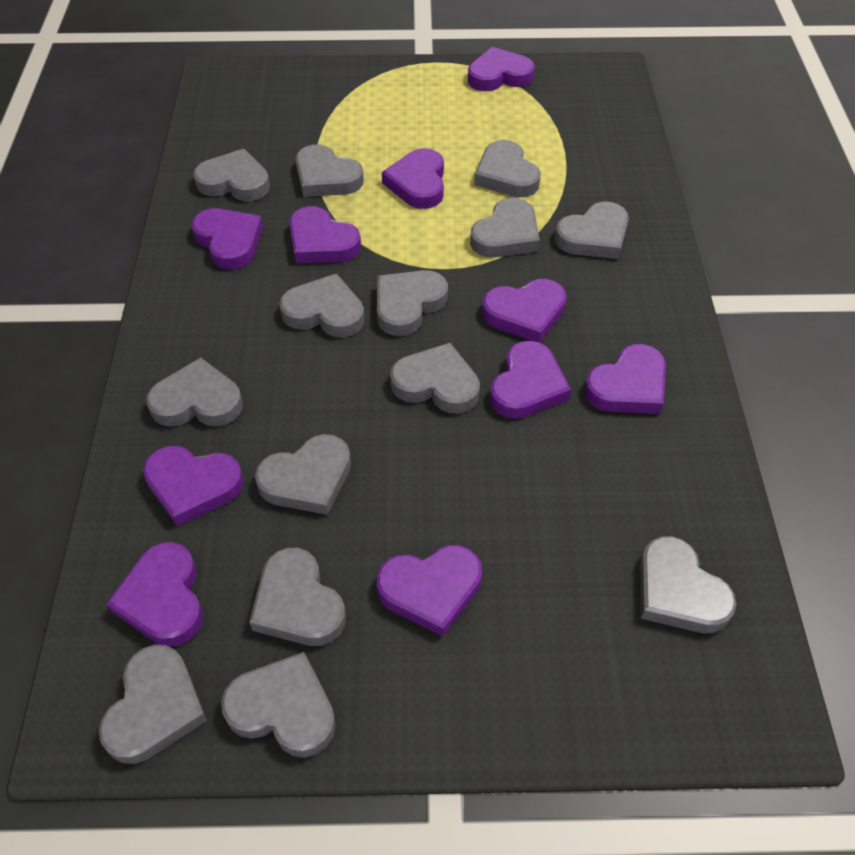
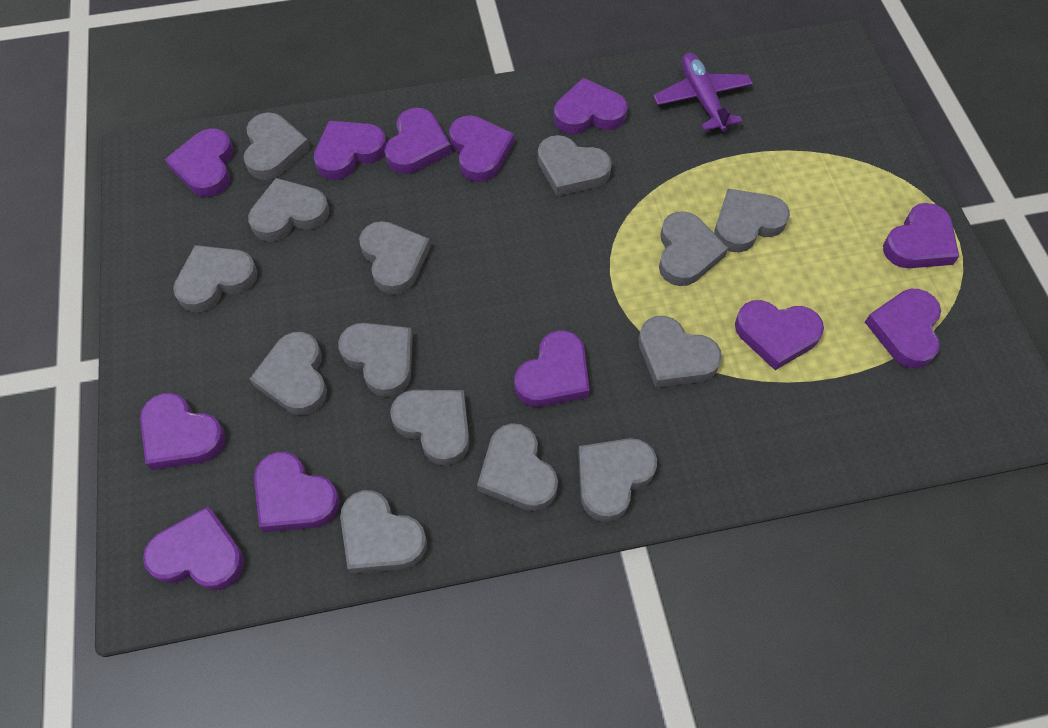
purple heart: [106,542,203,647] [143,446,244,526] [191,208,263,270] [289,206,361,264] [377,545,482,637] [382,148,444,209] [468,47,535,91] [482,279,567,343] [490,341,571,419] [584,344,666,414] = 10 -> [140,393,226,470] [143,506,244,590] [165,128,234,197] [254,452,340,532] [314,121,387,180] [385,108,451,174] [449,116,514,182] [514,330,590,407] [554,78,627,134] [735,300,824,370] [865,289,941,368] [883,203,959,268] = 12
purple plane: none = 0 -> [653,53,753,131] = 1

